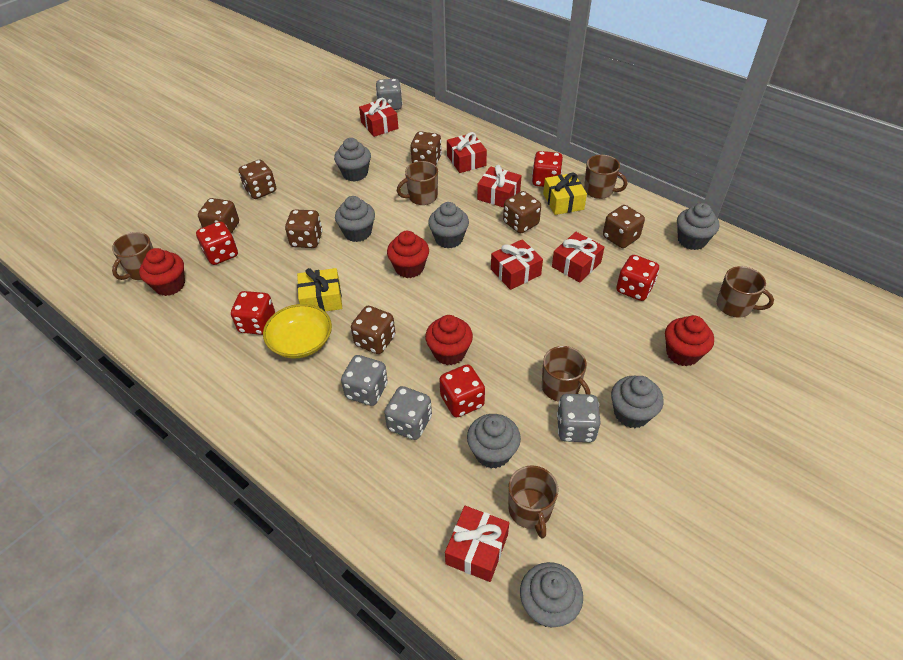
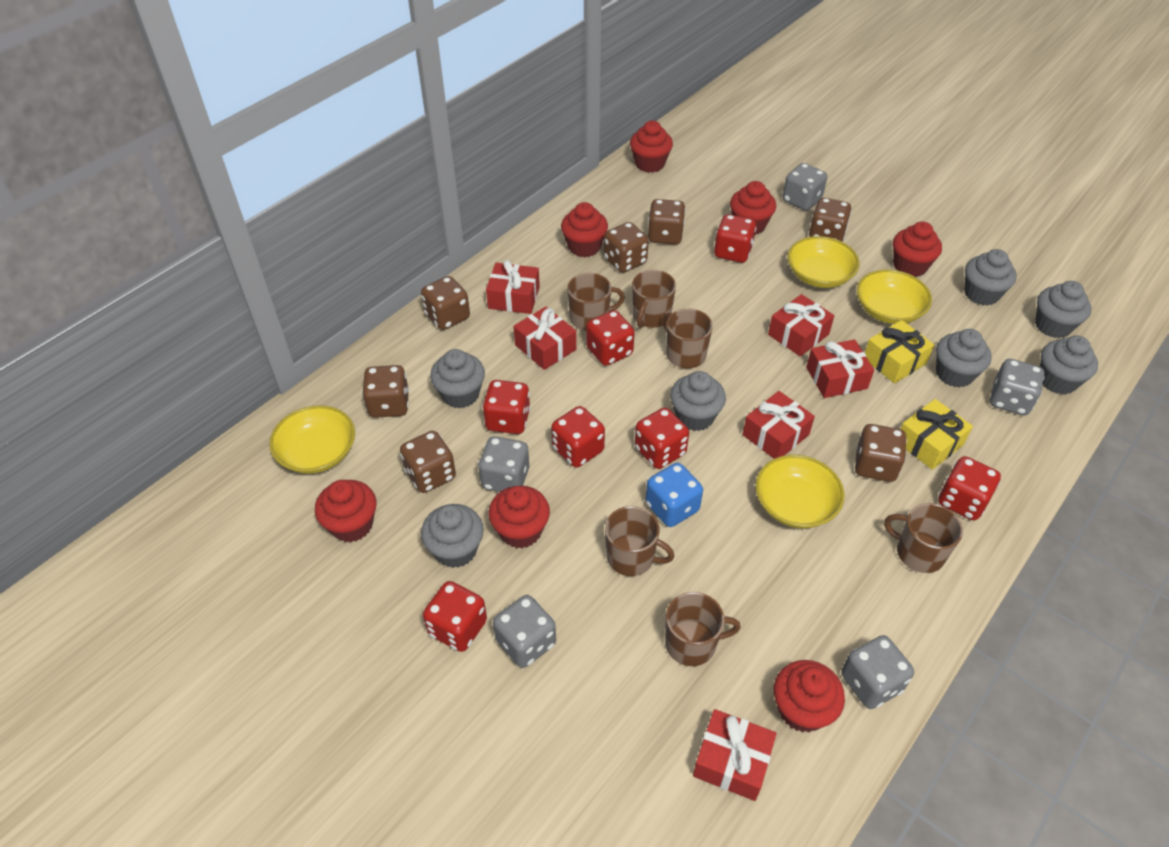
blue dice: none = 0 -> [645,463,703,527] = 1
grey dice: [341,355,388,406] [376,79,402,110] [384,386,432,440] [557,394,601,442] = 4 -> [478,436,529,492] [493,595,556,668] [782,163,827,211] [841,635,914,709] [990,359,1045,415] = 5
red cupcake: [139,248,185,296] [387,231,429,278] [425,315,473,365] [665,315,714,366] = 4 -> [315,480,376,542] [488,485,550,548] [561,202,608,257] [630,121,673,173] [730,181,776,235] [774,660,845,733] [893,222,942,277] = 7
red dice: [196,221,238,265] [231,291,275,335] [439,364,485,417] [532,151,563,187] [616,255,659,301] = 5 -> [423,581,487,652] [482,380,531,434] [551,406,605,468] [586,310,635,366] [635,408,689,469] [714,214,756,263] [938,456,1001,520] = 7
yellow bowl: [263,304,332,358] = 1 -> [269,405,355,474] [755,455,845,528] [787,236,860,288] [857,270,932,324] = 4

